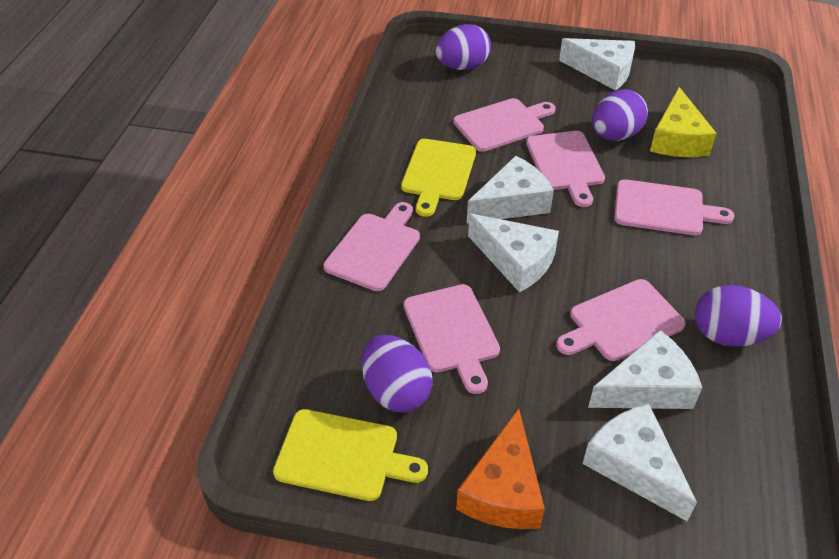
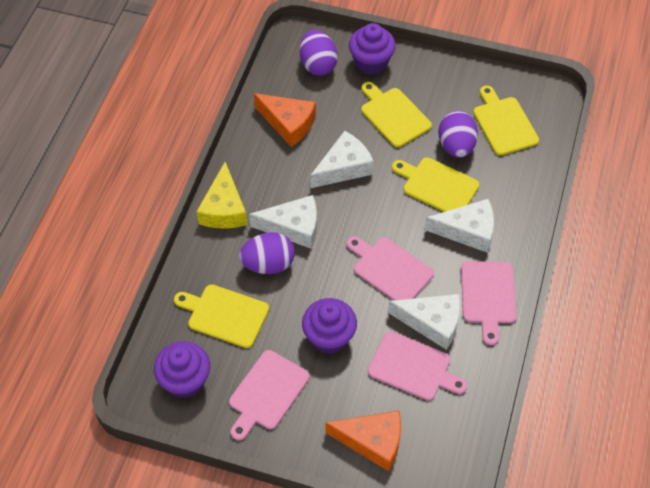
orange cheese: [456,408,545,529] = 1 -> [254,93,316,147] [325,410,401,471] = 2
pink cutting board: [323,202,420,291] [404,284,500,394] [453,98,556,152] [526,131,605,207] [556,279,686,361] [614,179,735,235] = 6 -> [229,350,310,440] [347,236,434,301] [368,331,467,401] [461,261,516,345] = 4
purple cupcake: none = 0 -> [154,341,210,398] [302,298,357,354] [349,23,396,75] = 3
purple egg: [362,335,433,412] [436,24,491,70] [592,90,648,141] [695,285,782,347] = 4 -> [239,232,295,274] [300,30,338,76] [438,111,478,158] = 3
white cheese: [467,155,554,223] [468,214,559,292] [559,38,635,91] [583,404,697,521] [588,330,702,409] = 5 -> [249,195,317,249] [310,131,374,188] [388,294,460,350] [425,199,494,253] = 4
yellow cutting board: [273,409,428,501] [401,139,476,217] = 2 -> [174,284,269,348] [361,82,432,147] [392,157,480,212] [473,86,539,155] = 4

